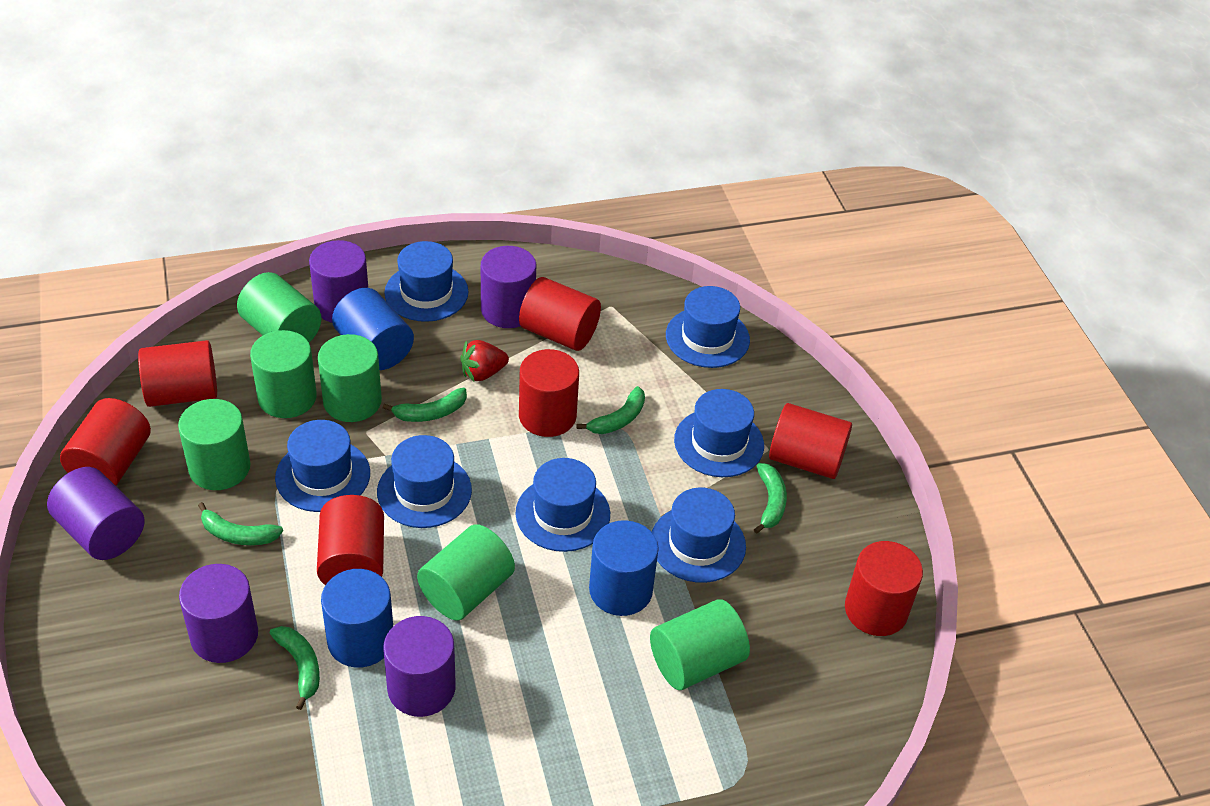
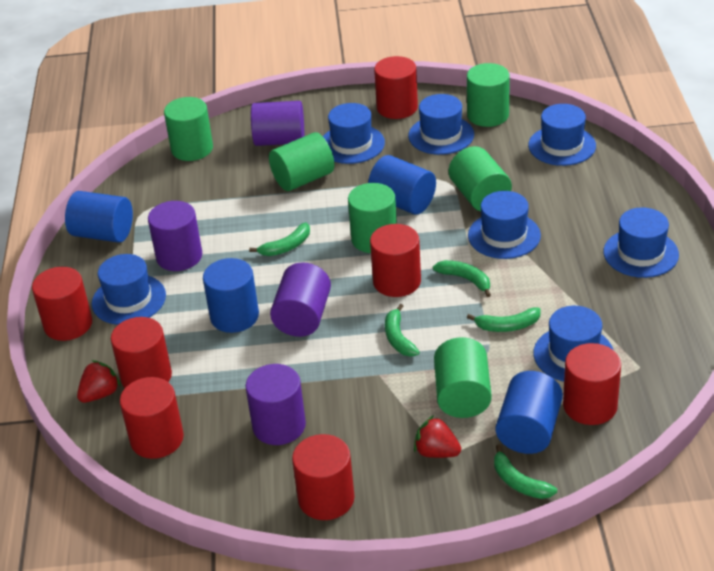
blue cylinder: [321,569,393,668] [332,288,414,370] [589,520,659,616] = 3 -> [65,191,133,243] [203,258,259,333] [368,155,436,215] [496,371,563,454] = 4
purple cylinder: [47,467,145,560] [179,564,258,663] [309,240,368,323] [383,616,456,717] [481,246,536,328] = 5 -> [148,201,202,271] [246,364,306,445] [251,101,304,146] [270,262,331,337] = 4
red strawberry: [460,340,509,381] = 1 -> [77,360,121,403] [414,415,461,458] = 2

